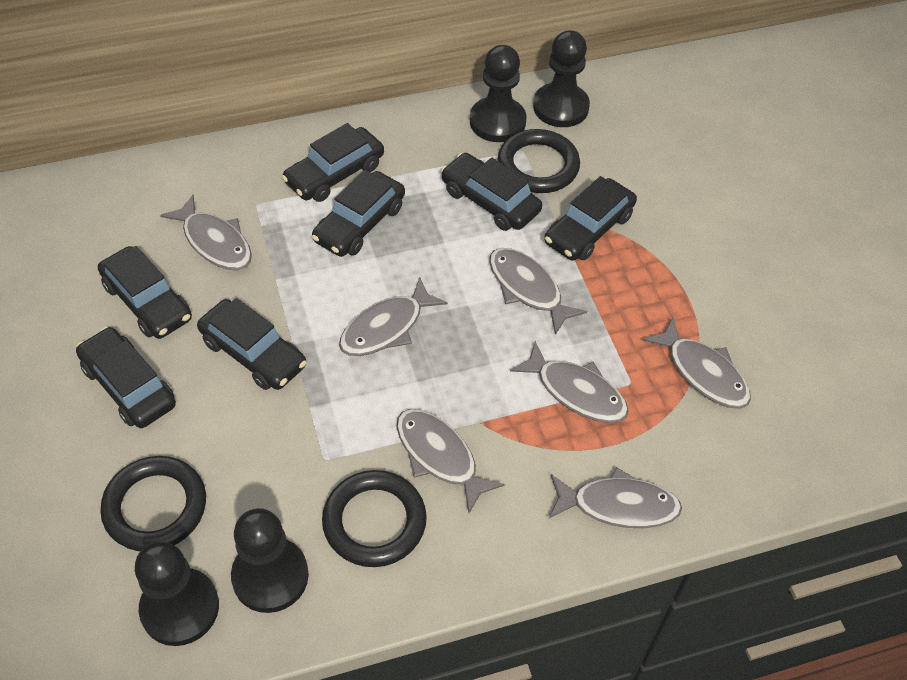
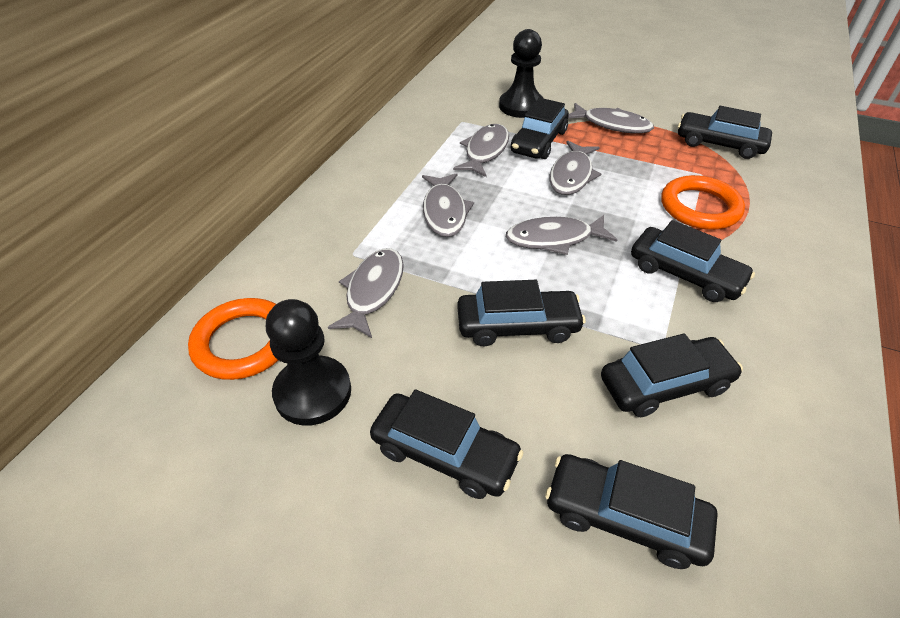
black pawn: [135,541,219,646] [231,508,309,613] [470,45,526,142] [533,30,590,127] = 4 -> [266,299,351,426] [499,29,544,118] = 2
black ring: [100,456,206,551] [322,470,427,567] [498,129,580,193] = 3 -> none = 0
grey fish: [160,195,252,270] [339,278,448,356] [396,409,505,513] [489,248,587,335] [510,341,629,423] [549,467,682,528] [642,318,751,409] = 7 -> [328,248,404,338] [422,173,474,237] [453,124,509,177] [506,215,617,255] [550,141,601,195] [568,103,654,133] = 6
orange ring: none = 0 -> [188,298,278,380] [661,175,745,230] = 2

